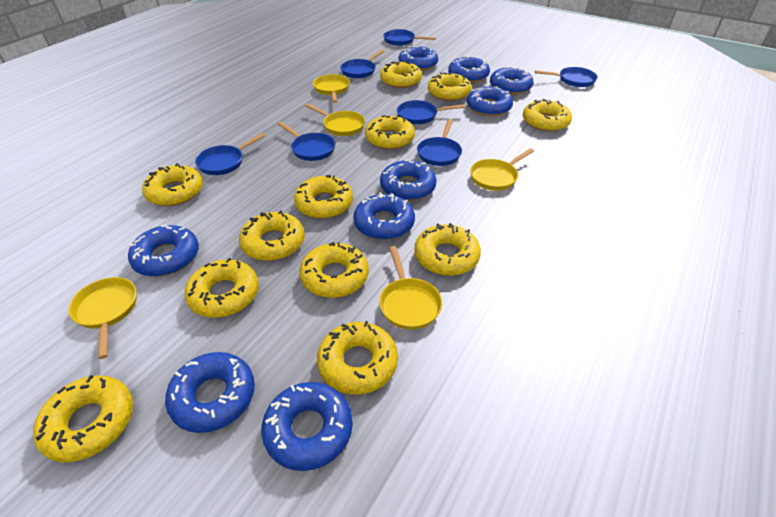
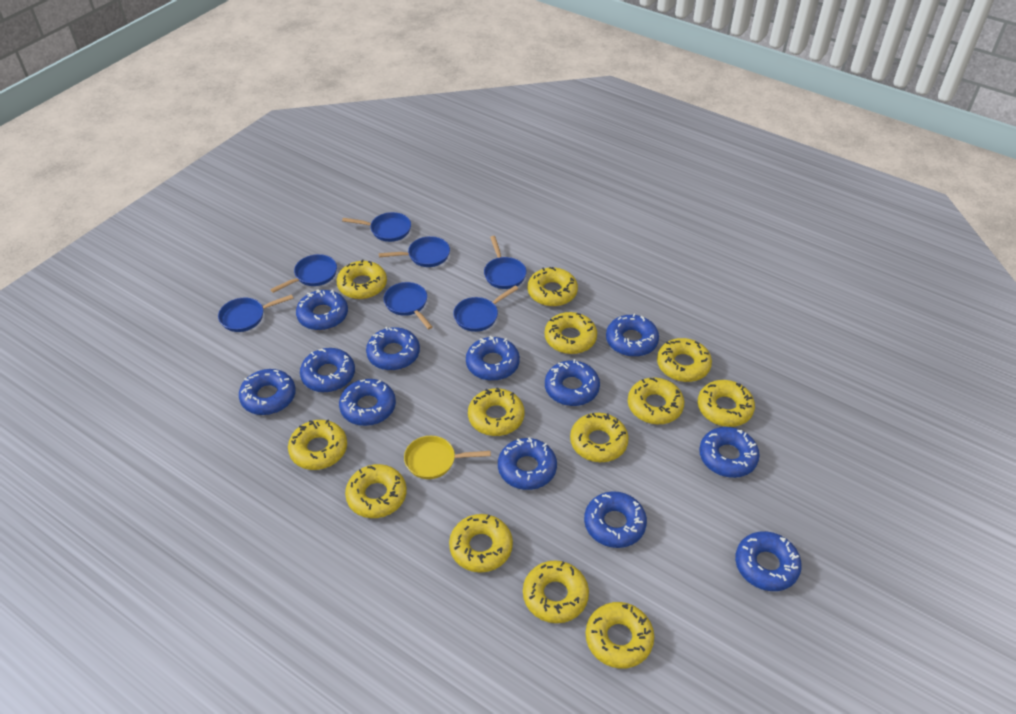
blue donut: [128,225,199,277] [165,352,255,433] [261,382,353,471] [353,193,415,240] [380,160,437,201] [399,46,438,71] [448,56,490,83] [467,86,513,116] [490,66,533,94] = 9 -> [239,369,296,415] [296,289,348,330] [300,348,355,392] [339,379,396,426] [366,327,420,370] [466,336,520,381] [498,437,557,490] [545,359,600,406] [584,491,647,548] [606,314,659,357] [699,427,760,478] [735,531,802,591] = 12
yellow donut: [33,375,133,462] [142,163,203,206] [185,258,259,318] [239,210,304,261] [294,175,353,219] [299,242,369,298] [317,321,398,395] [365,115,415,150] [380,60,422,88] [414,223,481,276] [428,72,472,101] [523,99,572,132] = 12 -> [288,419,347,470] [336,259,387,299] [345,464,407,518] [449,514,513,573] [468,387,524,436] [523,560,589,623] [528,267,578,306] [544,312,597,354] [570,413,629,462] [586,602,654,669] [628,378,684,424] [657,338,712,382] [698,380,755,427] = 13
yellow pan: [68,277,137,359] [305,103,365,136] [313,74,350,103] [379,246,442,330] [470,148,534,191] = 5 -> [404,436,491,479] = 1

